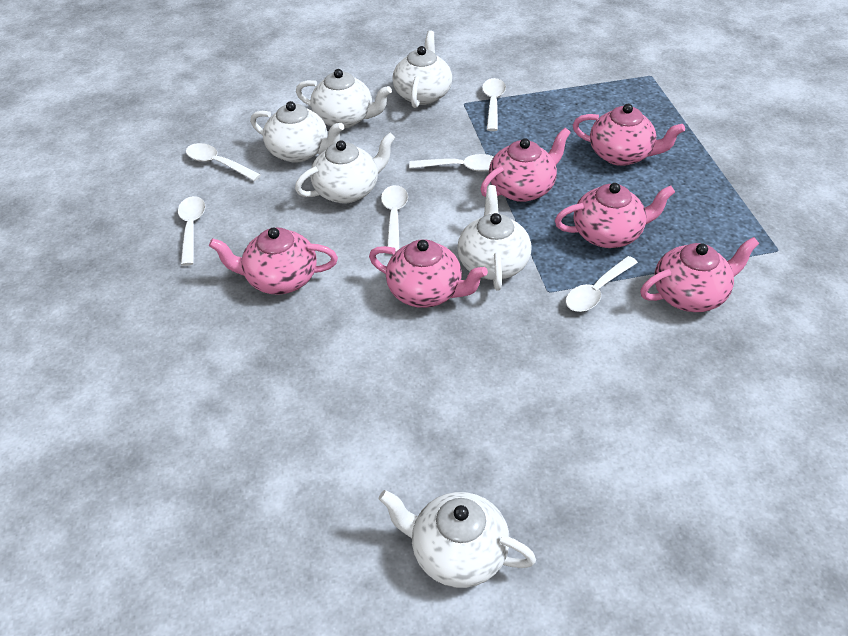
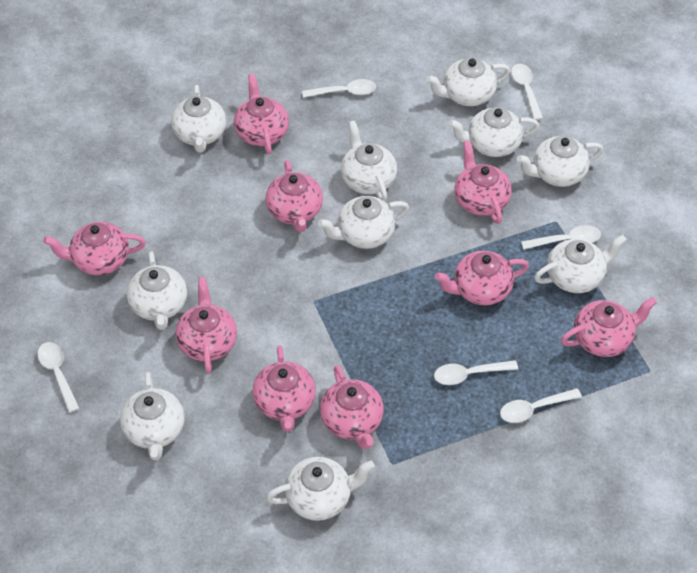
pink teapot: [209,227,338,295] [369,239,488,308] [480,128,571,202] [555,183,675,248] [573,104,685,166] [640,237,759,312] = 6 -> [43,222,146,275] [175,277,237,374] [234,74,289,154] [252,345,316,432] [266,160,323,232] [320,365,384,449] [435,251,529,305] [454,140,512,224] [561,297,657,357] = 9
white teapot: [250,101,344,163] [295,133,396,203] [296,69,392,128] [379,490,536,588] [392,30,452,108] [457,185,531,290] = 6 -> [120,372,185,460] [127,251,187,330] [171,85,226,153] [266,457,375,521] [318,196,409,249] [341,120,397,202] [426,58,510,106] [449,107,539,157] [517,136,603,187] [534,235,627,293] = 10

